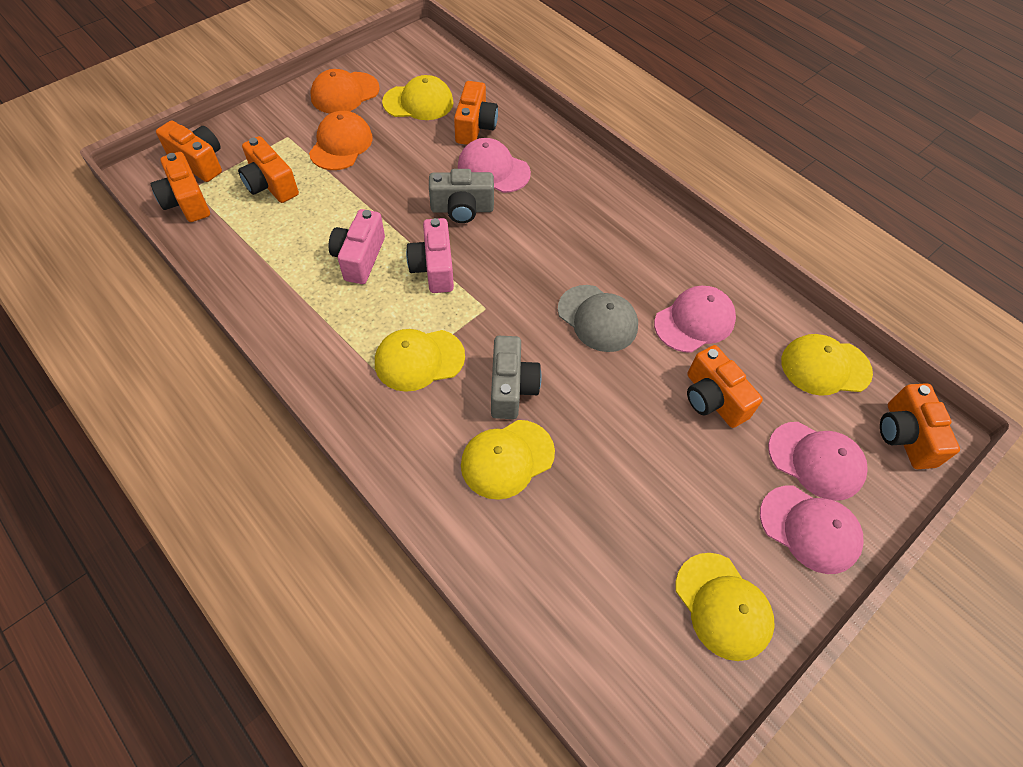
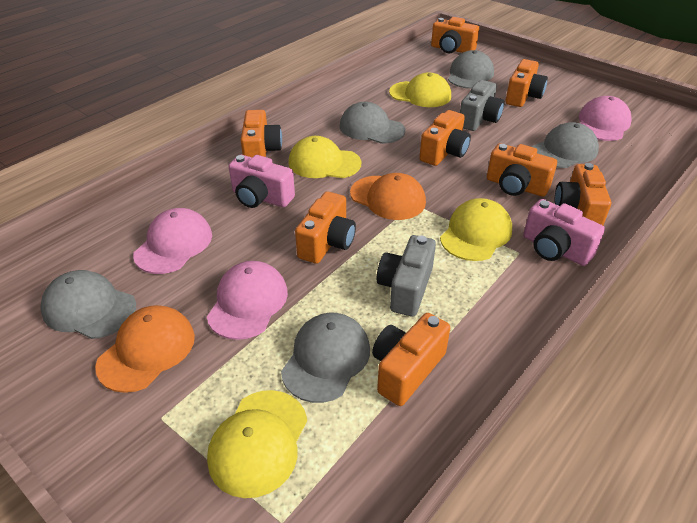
grey cap: [558,285,638,352] = 1 -> [40,270,136,339] [281,313,370,403] [340,102,405,144] [448,50,494,89] [532,122,599,168] = 5
orange camera: [151,152,210,222] [156,120,222,182] [238,136,299,203] [454,81,498,145] [687,345,763,428] [880,383,960,469] = 6 -> [241,110,282,157] [295,191,356,264] [372,313,450,406] [419,110,471,166] [431,17,479,53] [487,143,557,197] [505,59,548,107] [555,163,611,225] = 8
pink cap: [458,138,531,193] [654,286,736,353] [760,486,863,574] [768,422,868,501] = 4 -> [133,208,212,274] [207,261,288,340] [579,96,632,141] = 3
yellow cap: [375,329,465,392] [382,75,454,120] [461,420,555,500] [676,553,775,661] [781,334,873,396] = 5 -> [207,390,307,498] [288,136,361,178] [389,72,451,107] [440,198,512,261] = 4

